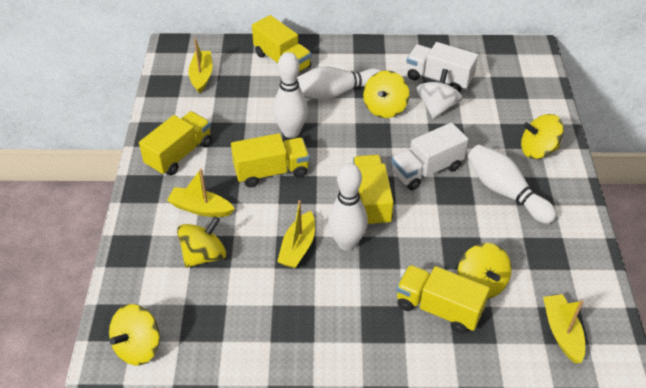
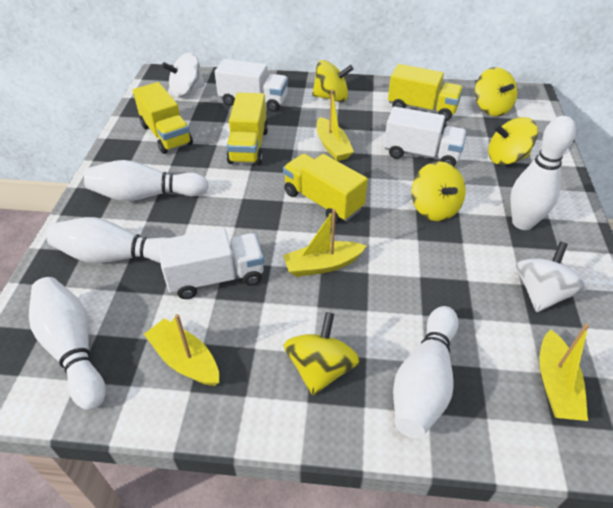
white bowling pin: [273,52,308,138] [297,67,381,100] [328,163,368,251] [468,145,557,224] = 4 -> [29,277,106,410] [47,217,167,263] [84,160,209,201] [393,306,459,438] [510,116,576,230] = 5
white spinning top: [416,69,463,119] = 1 -> [162,52,205,97] [516,241,588,312] = 2
white truck: [391,122,468,190] [407,42,478,92] = 2 -> [158,228,264,299] [215,59,288,112] [384,107,467,166] = 3
yellow truck: [139,111,212,176] [231,133,310,187] [252,15,311,73] [353,155,394,227] [396,265,490,334] = 5 -> [133,82,193,154] [226,93,268,165] [283,154,368,223] [388,64,463,121] = 4

